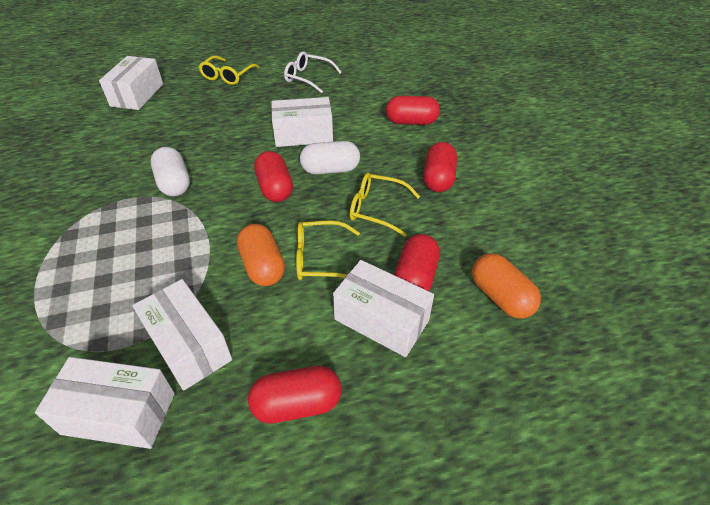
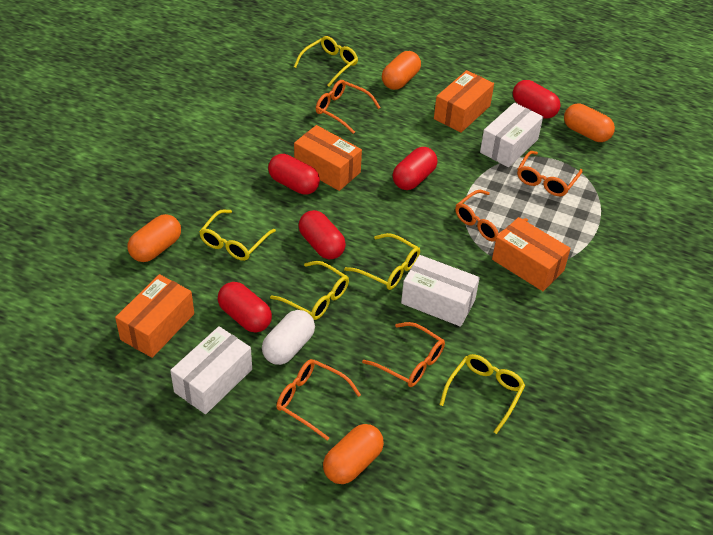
orange box: none = 0 -> [115,274,194,358] [294,125,362,191] [434,70,494,133] [492,217,571,291] = 4
orange capsule: [237,224,285,286] [472,253,541,319] = 2 -> [127,214,181,262] [323,424,384,484] [382,51,421,90] [564,104,615,142] = 4
orange glasses: none = 0 -> [276,359,361,441] [316,80,381,134] [362,322,445,387] [455,190,528,242] [517,151,583,196] = 5
white box: [35,357,175,449] [99,56,163,110] [132,279,232,391] [271,97,333,147] [333,260,434,357] = 5 -> [170,326,252,414] [401,255,480,327] [480,102,543,167] = 3
white capsule: [151,147,190,196] [300,141,360,175] = 2 -> [262,310,315,365] = 1
white glasses: [284,51,342,93] = 1 -> none = 0
yellow glasses: [199,56,260,85] [296,220,360,280] [350,173,420,237] = 3 -> [199,210,276,261] [270,261,349,320] [294,36,358,87] [344,233,420,290] [439,354,525,434] = 5

